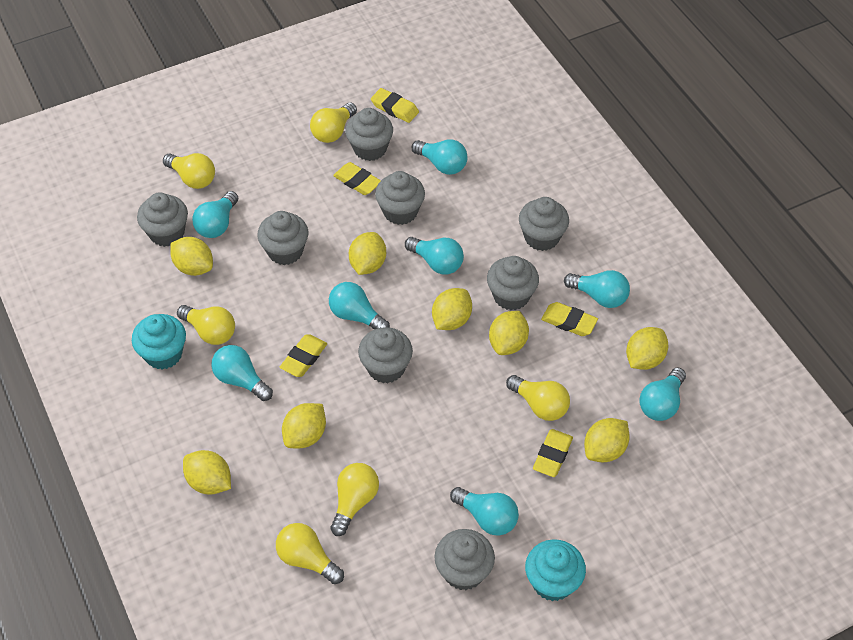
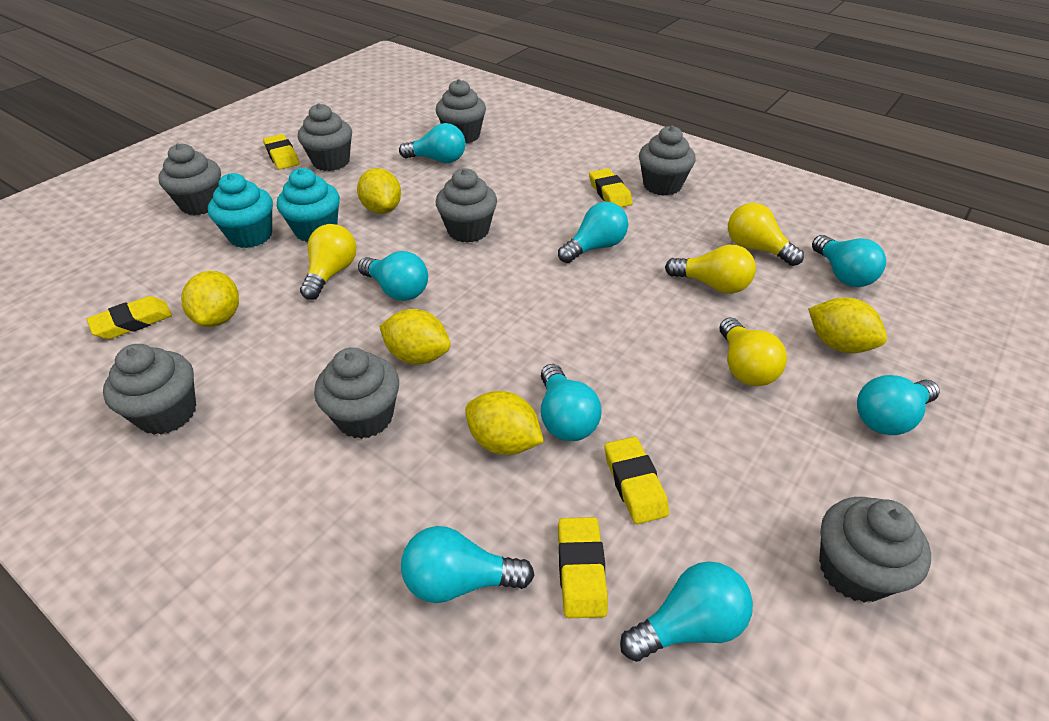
yellow lemon: [170,237,213,276] [183,450,231,494] [282,403,326,449] [349,232,386,275] [432,288,472,330] [489,311,529,355] [584,418,630,462] [626,327,668,370] = 8 -> [181,271,239,327] [357,168,401,214] [379,309,451,365] [465,391,544,455] [808,297,887,353] = 5
yellow light bulb: [163,153,215,189] [177,305,235,345] [276,523,344,584] [310,102,357,143] [330,463,379,536] [506,375,570,421] = 6 -> [300,224,356,300] [665,245,756,294] [720,318,787,386] [728,203,804,266] = 4

